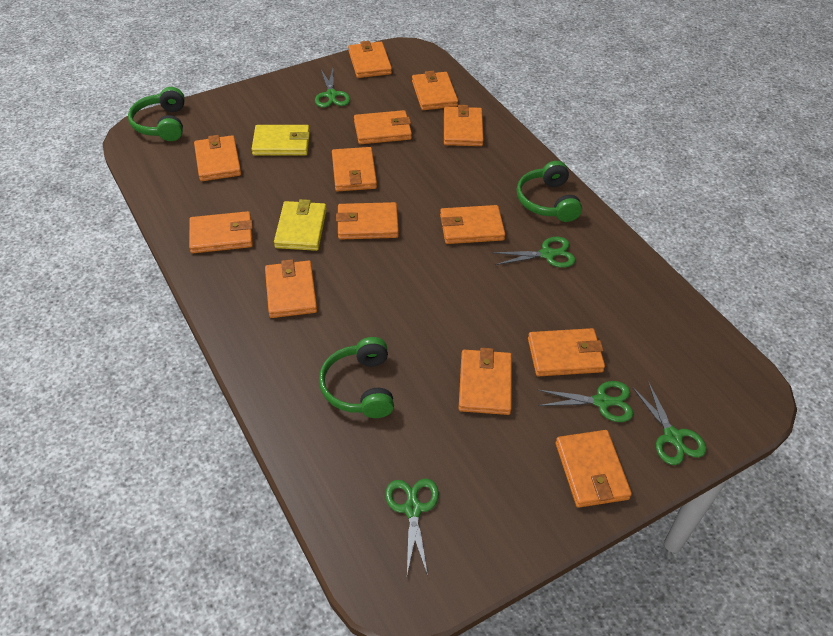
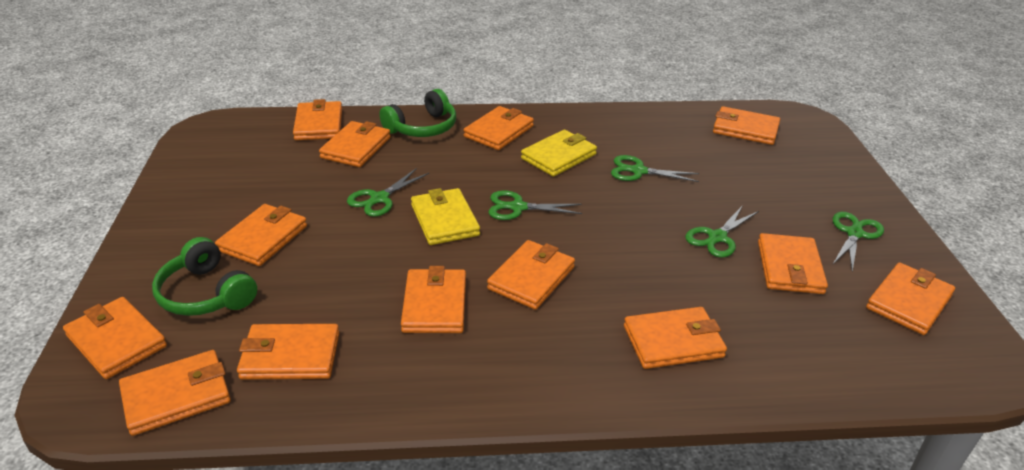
green headphones: [128,87,185,141] [319,337,394,418] [517,161,582,222] = 3 -> [152,237,257,316] [379,89,456,137] = 2

